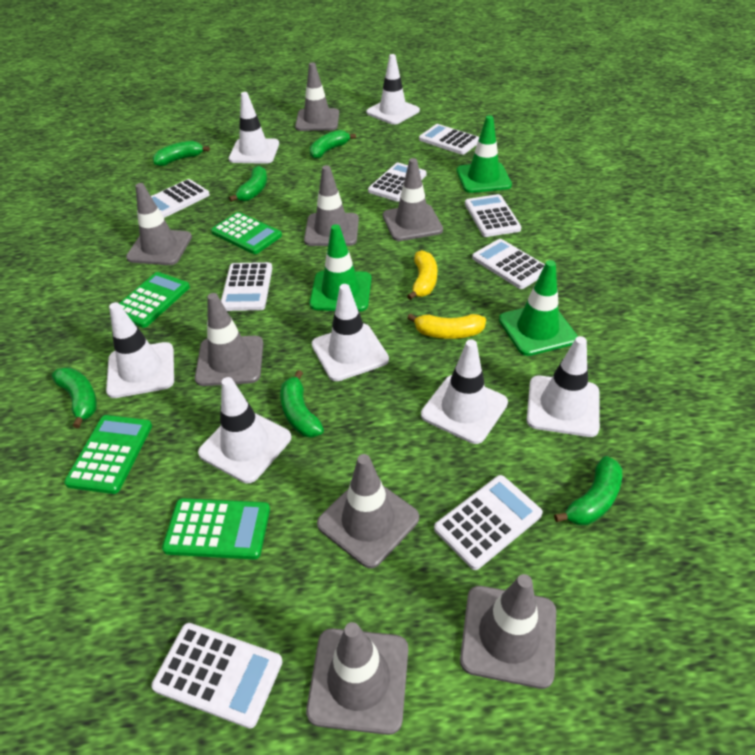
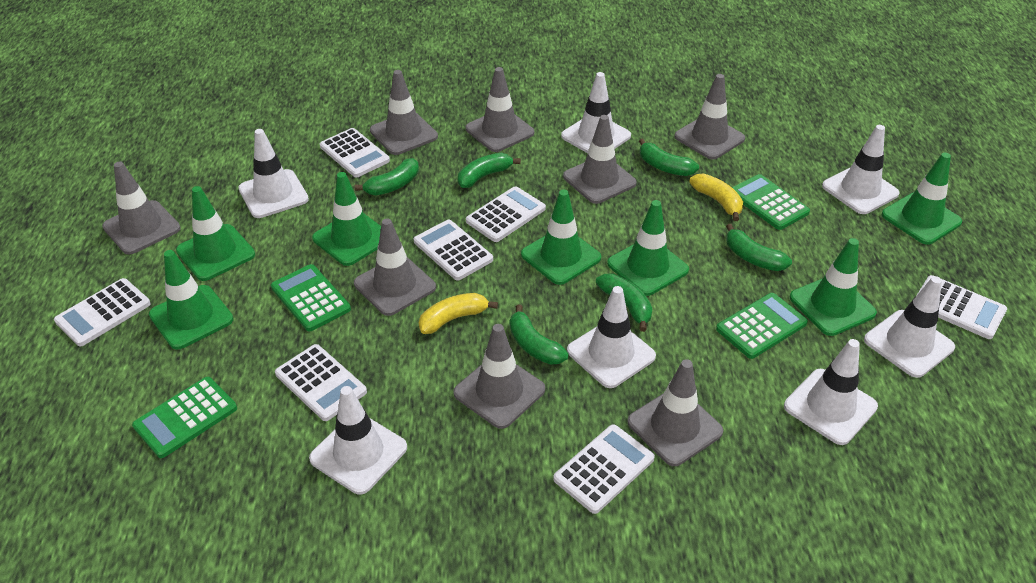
green traffic cone: [309,224,372,312] [457,115,512,193] [499,260,578,356] = 3 -> [149,250,233,349] [176,186,255,281] [312,172,381,266] [521,190,601,285] [607,200,689,296] [790,238,877,336] [882,153,962,245] = 7
white calculator: [151,179,210,218] [151,623,283,729] [221,262,272,311] [368,163,427,202] [419,124,479,155] [434,475,543,570] [465,194,521,237] [472,239,545,289] = 8 -> [54,278,151,346] [275,344,367,421] [320,128,390,178] [414,220,493,281] [466,186,546,242] [553,424,655,514] [916,275,1007,339] = 7

